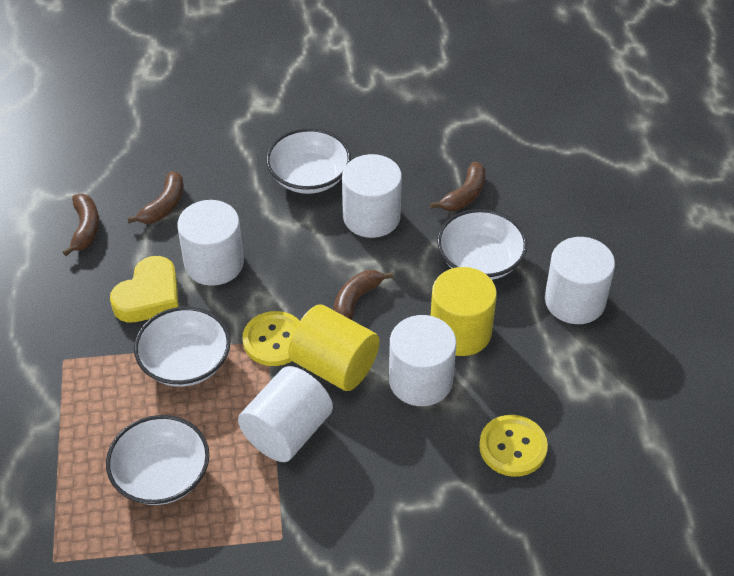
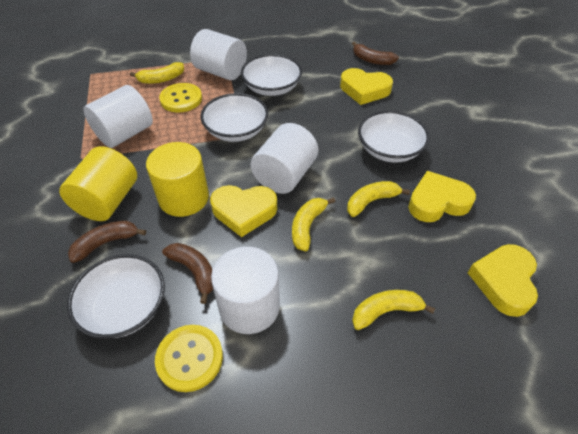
brown banana: [63,194,99,256] [127,171,183,224] [334,270,393,320] [430,161,485,211] = 4 -> [68,221,146,263] [162,243,213,304] [352,42,399,65] = 3
white cylinder: [177,200,244,286] [238,366,333,462] [342,154,402,238] [389,315,456,406] [545,237,615,324] = 5 -> [83,85,153,148] [190,29,247,80] [211,247,280,334] [250,123,318,194] = 4
yellow banana: none = 0 -> [130,62,184,84] [292,197,335,251] [347,181,410,217] [352,290,435,330] = 4
yellow heart: [110,256,179,322] = 1 -> [210,185,277,237] [340,68,393,105] [408,171,476,222] [468,244,538,317] = 4

